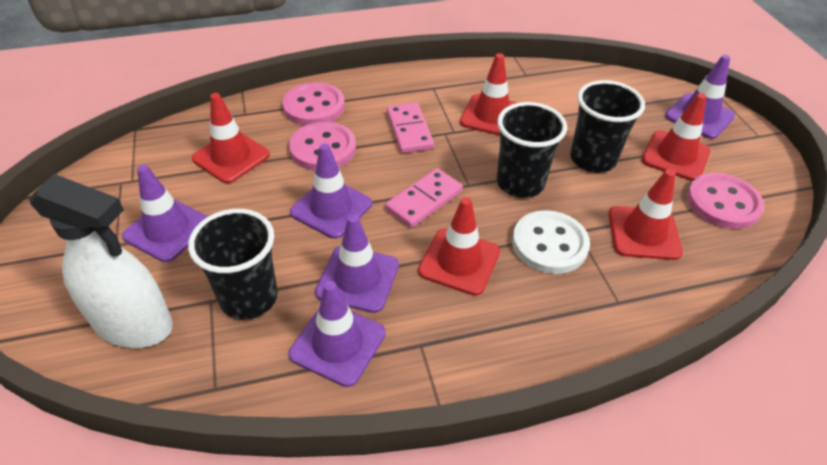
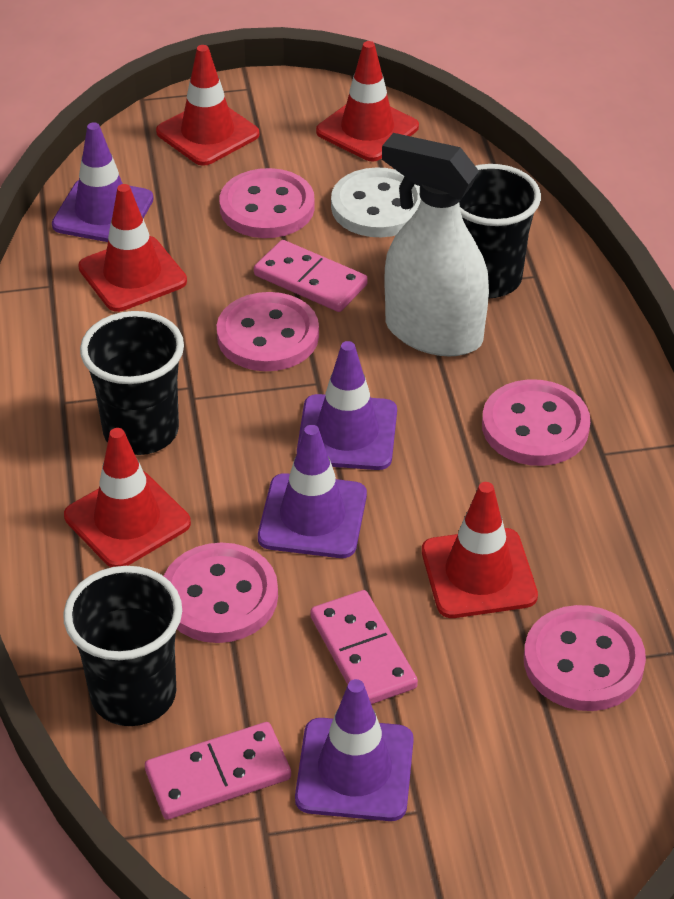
pink button: [282,82,345,126] [289,122,356,171] [687,173,764,229] = 3 -> [164,543,278,643] [217,292,319,371] [219,168,315,238] [482,379,590,466] [524,605,646,711] = 5
pink domino: [385,168,463,228] [387,103,434,153] = 2 -> [145,722,291,820] [254,240,368,312] [310,590,418,704] = 3
purple traffic cone: [122,165,208,262] [289,281,386,387] [290,144,372,239] [315,214,399,313] [665,55,735,139] = 5 -> [52,122,154,242] [258,425,367,558] [295,679,414,821] [297,341,397,470] = 4

